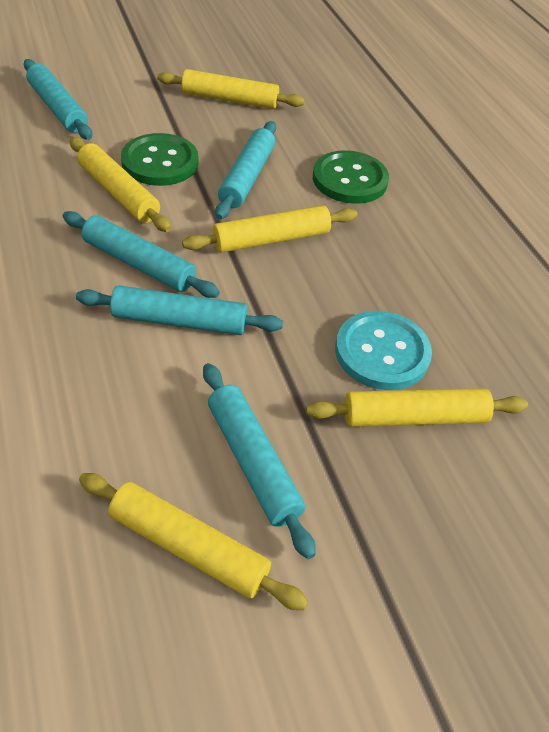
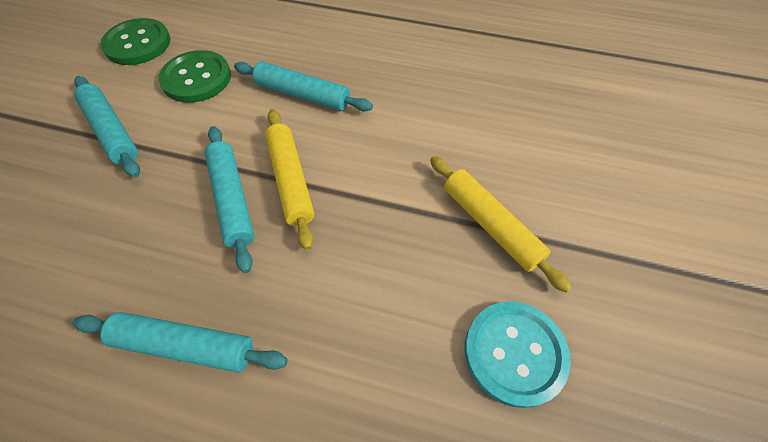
turquoise rolling pin: [24,59,92,140] [63,211,220,298] [76,286,283,335] [203,363,316,559] [215,121,276,219] = 5 -> [73,312,288,373] [74,76,140,177] [205,126,254,273] [234,61,373,112] = 4
yellow rolling pin: [70,137,171,232] [79,473,308,610] [157,69,305,109] [182,205,358,253] [306,388,528,427] = 5 -> [265,109,314,250] [430,156,572,292] = 2

